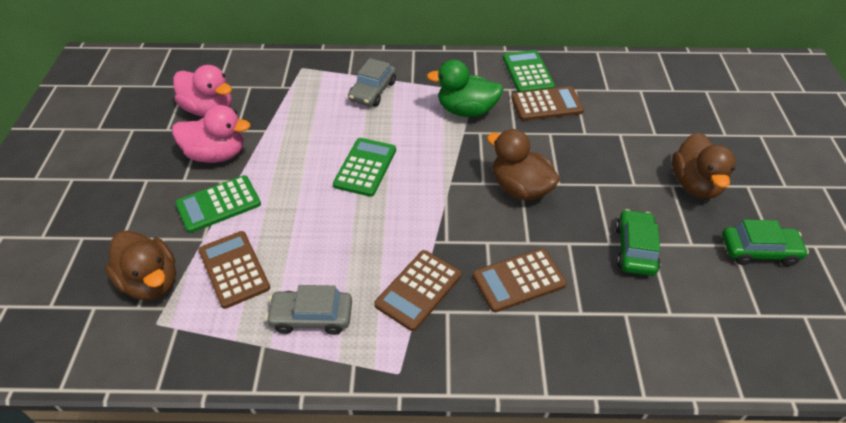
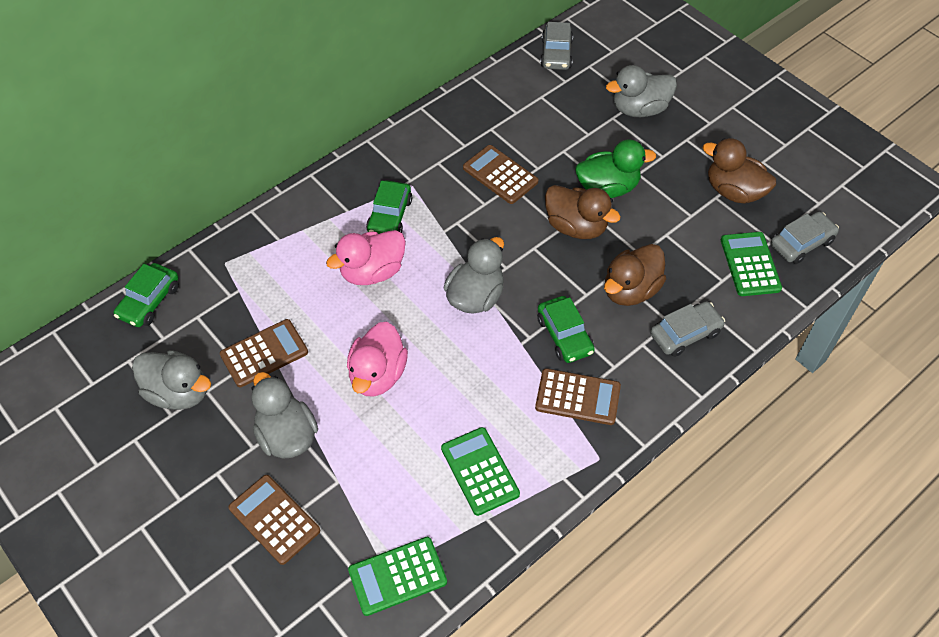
green car: [616,209,660,276] [722,220,809,266] = 2 -> [114,263,179,327] [366,180,412,234] [537,296,595,363] = 3
grey car: [266,285,352,335] [348,58,396,106] = 2 -> [540,22,573,70] [650,301,725,357] [771,212,839,264] = 3
grey duck: none = 0 -> [132,350,211,410] [252,372,318,459] [443,237,504,314] [606,65,677,117] = 4

